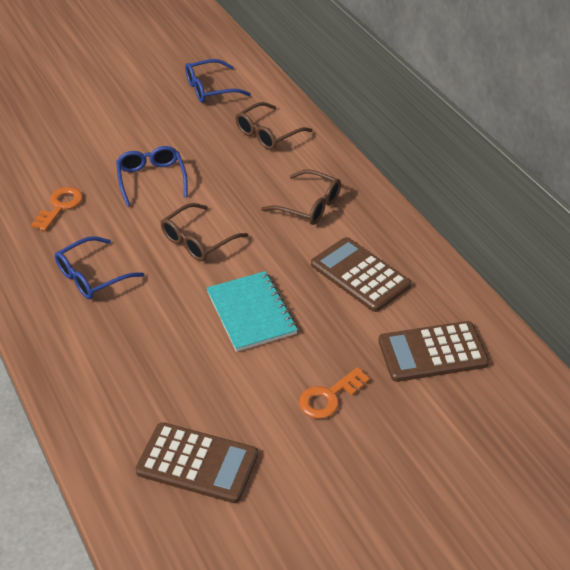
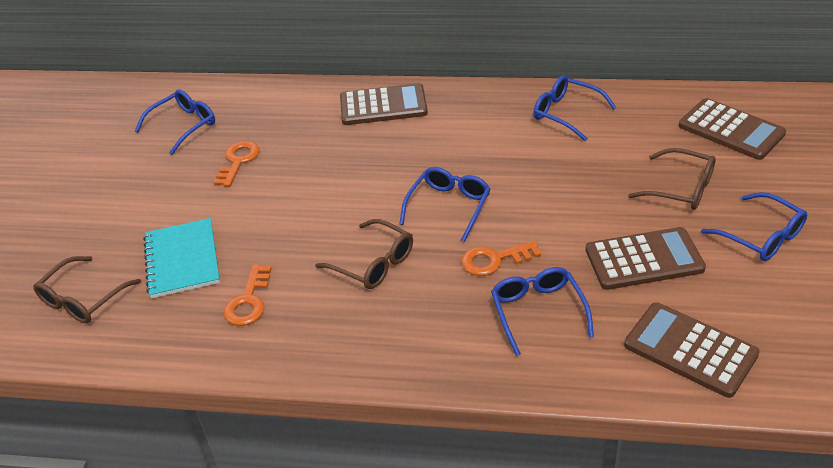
blue glasses: [55,236,144,299] [116,146,188,207] [185,59,251,103] = 3 -> [135,90,215,155] [400,167,490,242] [491,267,594,356] [533,75,617,141] [701,192,807,261] = 5
brown calculator: [135,422,258,503] [311,237,411,312] [378,321,489,382] = 3 -> [340,83,428,125] [585,227,706,290] [624,302,760,398] [679,98,786,160] = 4
orange key: [31,187,83,231] [299,367,370,419] = 2 -> [214,141,259,187] [224,265,272,326] [462,241,541,276] = 3

